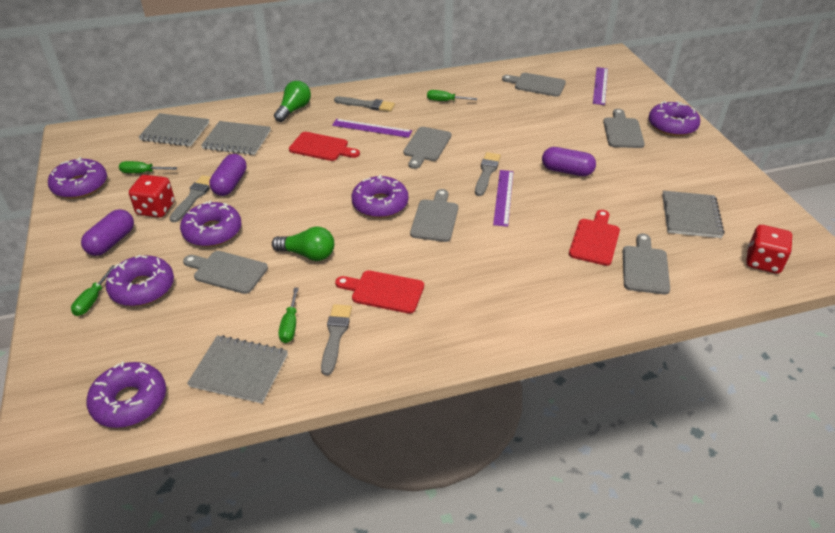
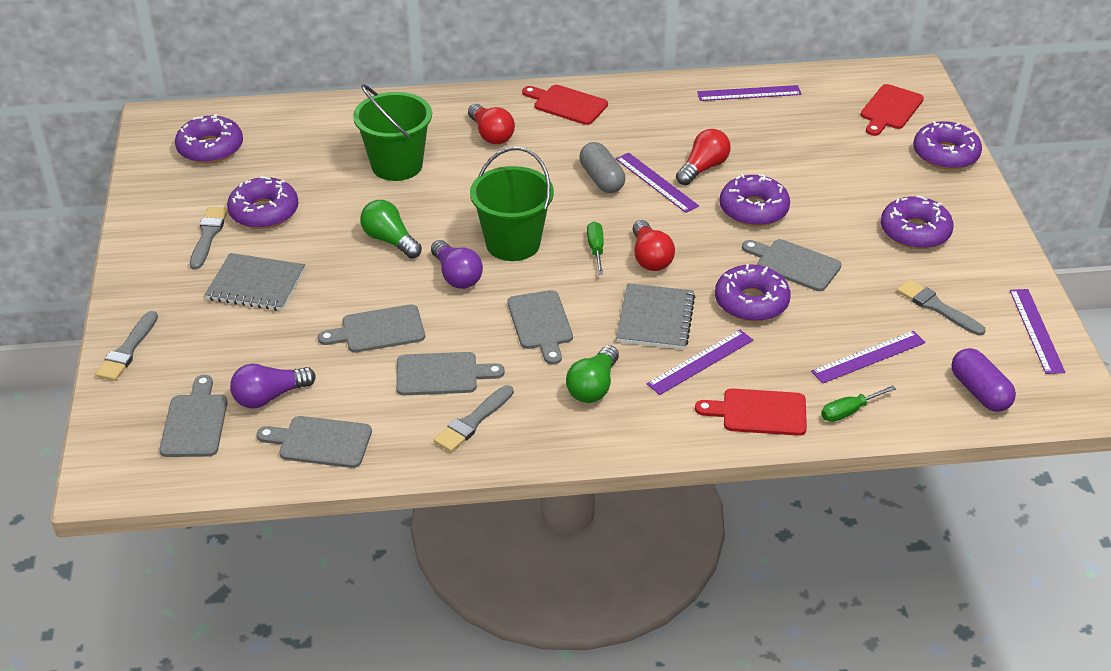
green bucket: none = 0 -> [353,84,432,181] [470,147,554,261] = 2
green screwdriver: [71,265,115,316] [119,161,177,173] [278,288,299,343] [427,90,477,101] = 4 -> [587,222,604,274] [821,385,896,422] = 2
grey capsule: none = 0 -> [579,142,625,193] = 1
grey notebook: [138,113,209,146] [187,335,288,403] [201,121,271,155] [662,191,725,238] = 4 -> [205,253,305,311] [616,283,695,349] = 2
purple capsule: [81,209,134,256] [209,154,247,196] [542,147,596,176] = 3 -> [951,348,1016,412] = 1
purple light bulb: none = 0 -> [230,364,316,409] [431,240,483,289] = 2
purple ruler: [332,119,412,138] [493,170,514,227] [593,67,608,105] = 3 -> [616,152,699,213] [647,330,753,395] [697,85,801,101] [811,331,926,384] [1010,289,1065,374] = 5
red dice: [129,175,175,218] [746,225,793,274] = 2 -> none = 0
red light bulb: none = 0 -> [468,104,515,144] [632,220,675,271] [676,129,730,185] = 3

